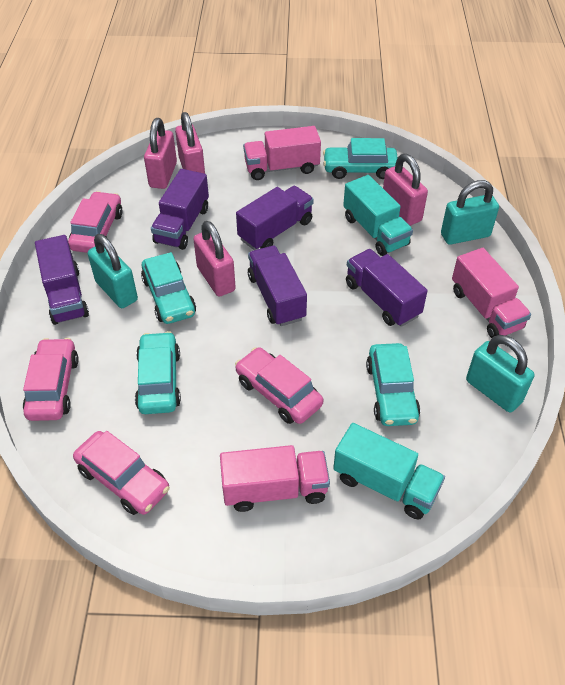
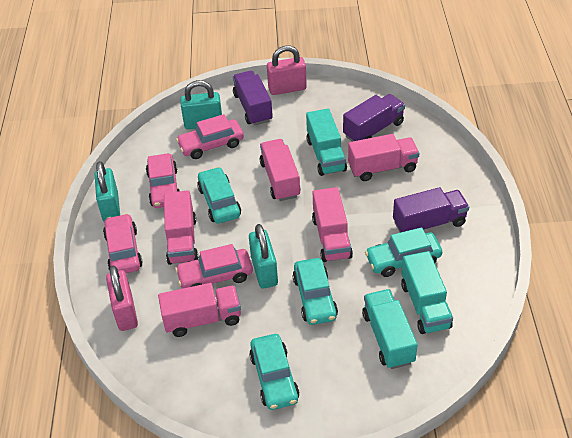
pink padlock: [144,118,177,189] [175,112,205,174] [193,221,236,297] [383,154,428,226] = 4 -> [106,265,138,331] [267,46,307,95] = 2
pink truck: [220,445,330,512] [243,126,321,180] [452,248,531,338] = 3 -> [158,283,241,337] [164,190,198,265] [260,139,301,201] [312,187,353,262] [348,134,419,181] = 5
purple truck: [35,235,89,325] [151,169,209,250] [236,186,314,250] [248,246,307,326] [346,249,428,327] = 5 -> [233,71,273,126] [343,94,405,142] [393,187,469,233] = 3
turquoise truck: [333,423,445,519] [343,175,413,256] = 2 -> [306,108,347,176] [362,289,418,369] [401,251,453,334] = 3

